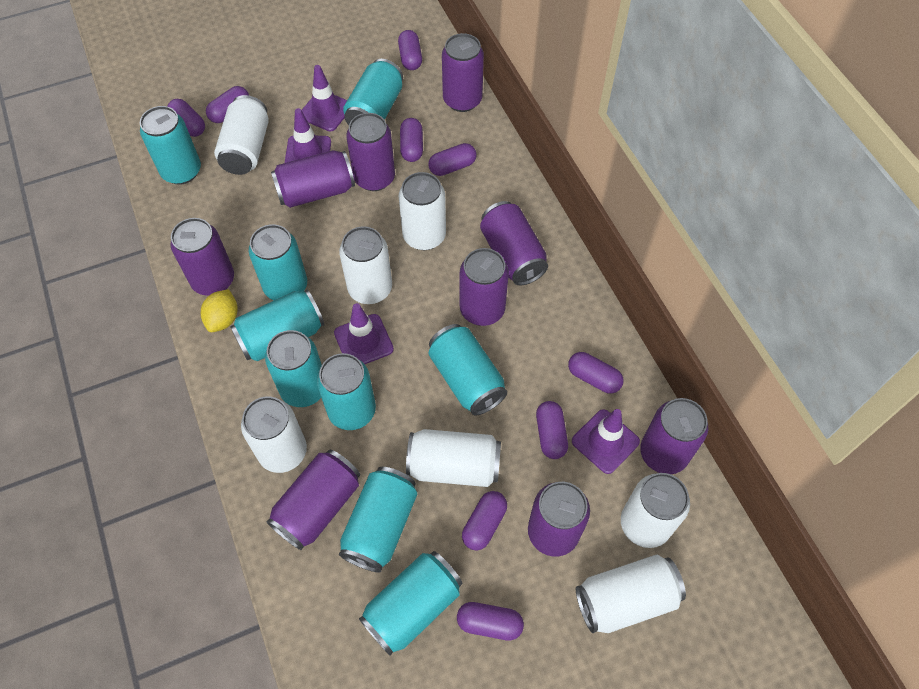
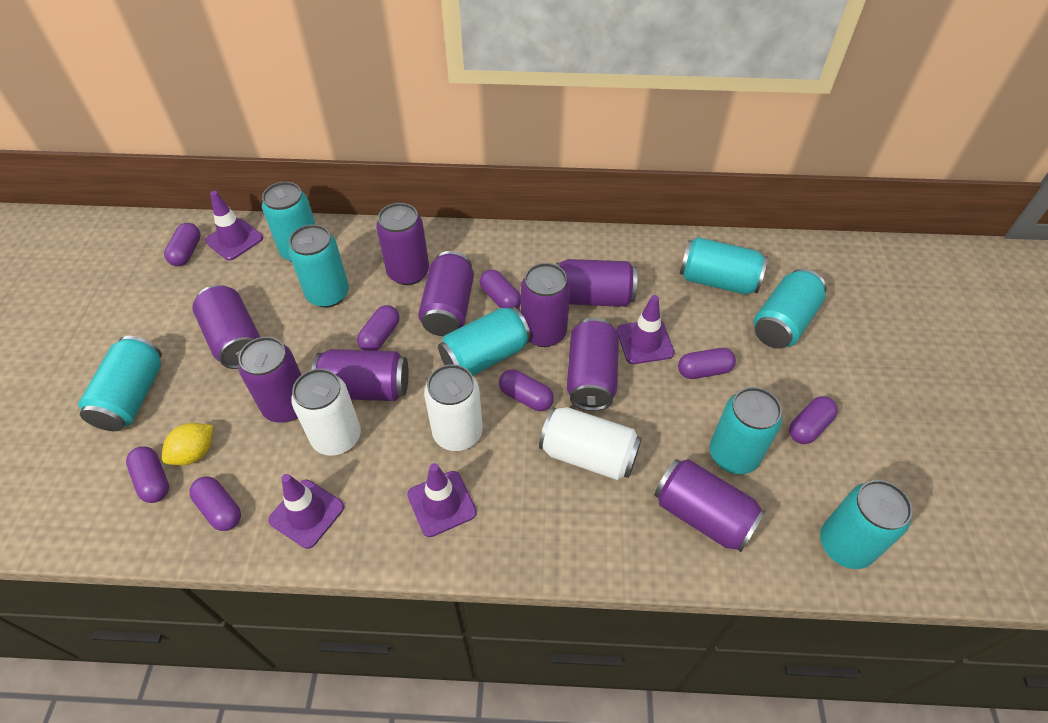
purple capsule: [167,99,205,137] [206,86,249,123] [398,30,422,70] [400,118,423,162] [428,143,476,176] [457,602,524,641] [462,491,507,550] [536,401,568,459] [568,352,623,394] = 9 -> [126,446,169,503] [164,223,201,266] [189,476,241,531] [357,305,399,351] [480,270,521,309] [499,370,554,411] [678,348,736,379] [789,396,838,444] = 8
turquoise can: [140,106,201,185] [230,290,325,361] [249,224,307,300] [265,330,322,407] [317,353,376,430] [339,467,417,573] [343,59,403,125] [359,551,462,655] [429,324,507,416] = 9 -> [78,336,162,431] [262,182,316,262] [288,224,349,308] [438,306,531,376] [680,237,768,294] [710,387,782,474] [753,268,827,349] [820,480,913,569] = 8
white can: [214,95,269,175] [241,397,307,473] [339,226,392,304] [399,172,446,250] [406,429,501,487] [576,555,686,633] [621,473,690,548] = 7 -> [291,369,361,456] [424,364,483,451] [539,407,642,480] = 3

